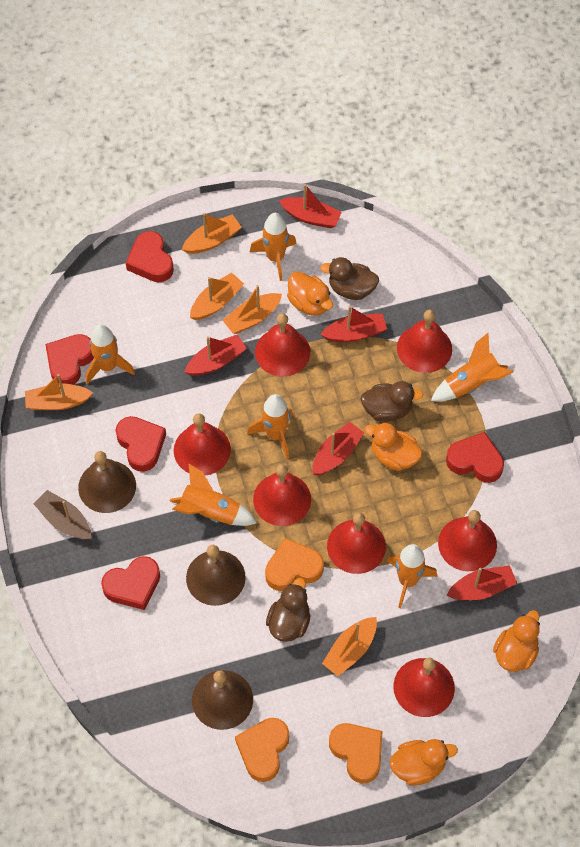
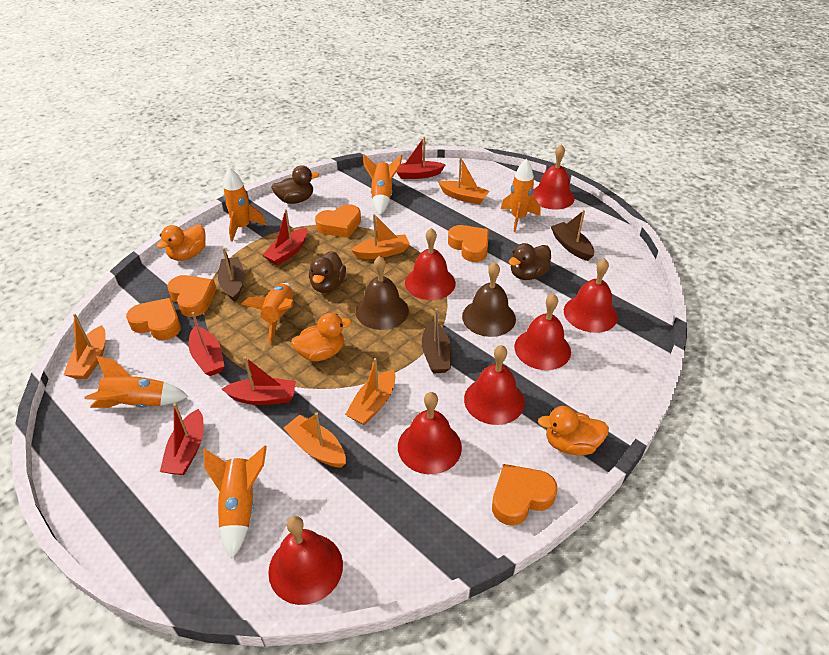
brown bell: [78,451,136,513] [186,545,246,606] [192,670,253,730] = 3 -> [356,256,409,330] [462,262,516,337] = 2
brown boat: [34,490,91,540] = 1 -> [218,248,245,302] [422,308,451,374] [551,210,594,261] = 3
orange duck: [287,271,333,316] [365,422,422,471] [390,739,458,786] [493,610,540,672] = 4 -> [157,224,206,261] [291,313,352,361] [538,406,609,456] = 3
orange heart: [235,718,289,782] [265,538,324,591] [329,723,383,783] = 3 -> [126,298,181,340] [167,275,216,317] [315,204,361,238] [448,225,489,262] [492,464,557,526] = 5
red heart: [45,334,94,385] [101,556,160,610] [116,416,166,472] [126,231,174,282] [446,432,504,483] = 5 -> none = 0

